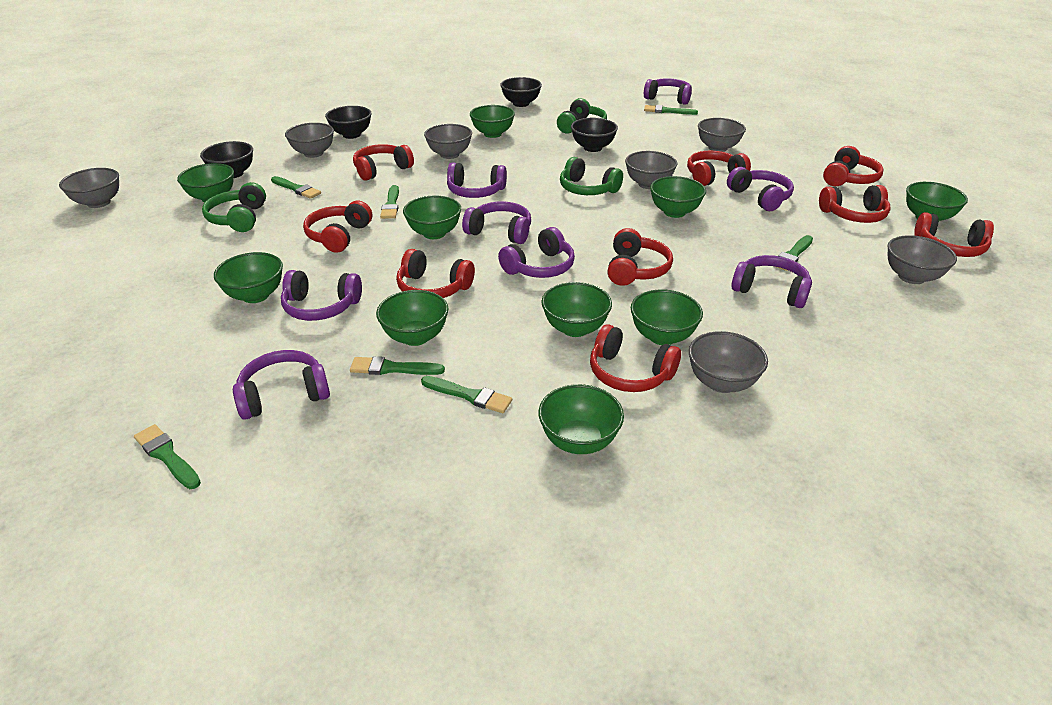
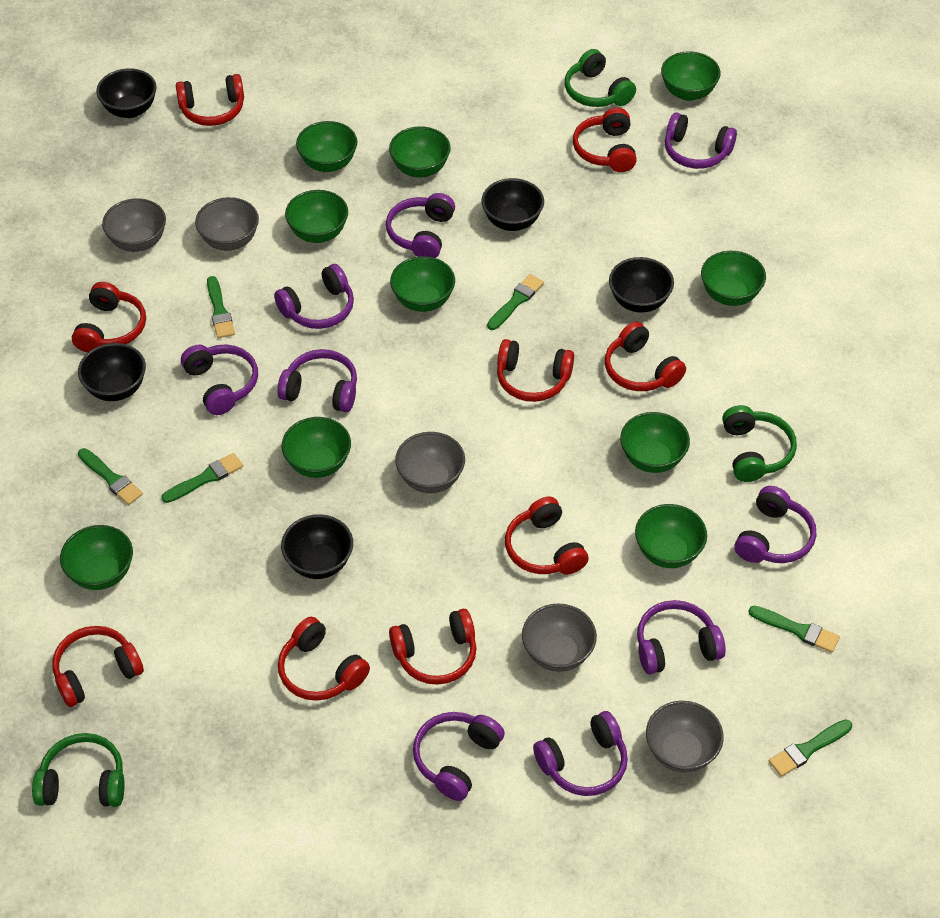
black bowl: [200,141,253,178] [325,106,372,139] [500,77,542,107] [571,118,618,152] = 4 -> [78,343,146,401] [96,68,157,118] [281,514,353,579] [482,178,544,231] [609,257,674,312] = 5
green brush: [134,424,201,489] [271,176,321,199] [350,356,445,375] [380,185,399,219] [421,376,512,413] [644,105,698,115] [774,235,813,271] = 7 -> [78,448,143,505] [161,453,243,503] [207,276,235,338] [487,274,544,330] [748,606,840,653] [769,719,852,777] = 6
grey bowl: [59,168,119,208] [285,123,334,158] [424,124,472,159] [625,151,677,189] [689,331,768,393] [698,118,746,152] [887,235,957,284] = 7 -> [102,198,166,252] [195,197,259,251] [395,432,465,493] [522,604,597,672] [646,701,724,773] = 5
purple headphones: [233,350,330,420] [281,270,362,321] [447,162,507,198] [462,201,531,244] [498,227,575,278] [644,78,692,105] [727,167,794,211] [732,255,812,308] = 8 -> [181,344,258,415] [274,264,354,329] [277,349,357,413] [386,193,455,258] [413,712,505,801] [533,711,628,796] [637,600,726,675] [665,113,737,169] [734,486,816,563] = 9

